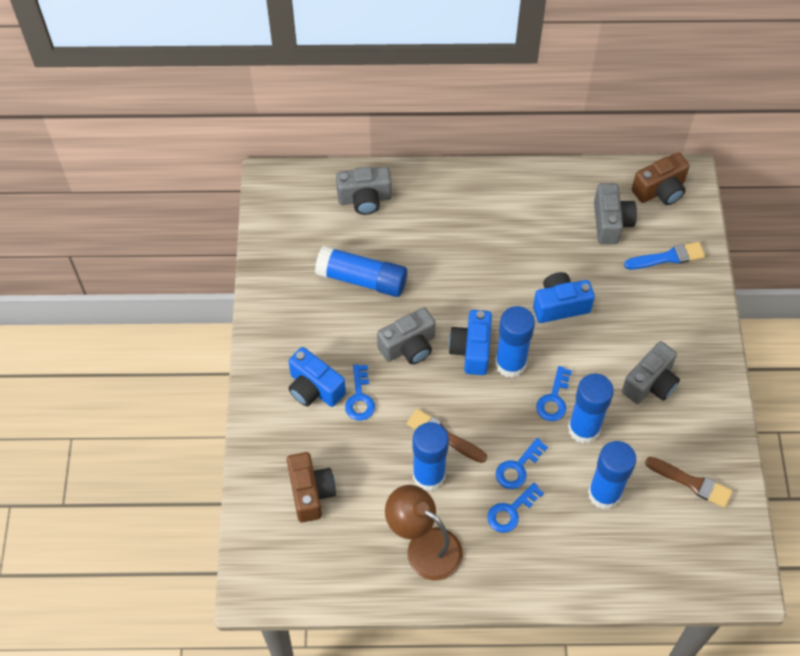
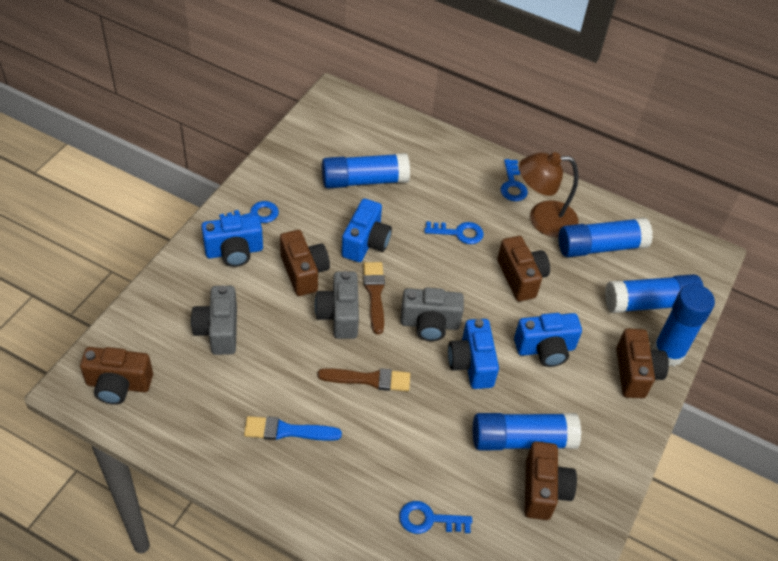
blue camera: [289,347,346,407] [448,310,492,375] [533,272,595,323] = 3 -> [201,214,263,267] [342,199,392,262] [448,319,499,389] [514,313,582,367] = 4
brown camera: [287,452,336,523] [632,152,690,205] = 2 -> [80,347,153,405] [280,230,330,296] [497,236,550,301] [525,441,577,520] [616,328,669,398] = 5
grey camera: [336,166,392,215] [377,307,436,364] [594,183,637,244] [622,341,680,404] = 4 -> [191,285,237,355] [315,271,359,339] [401,288,464,341] = 3

